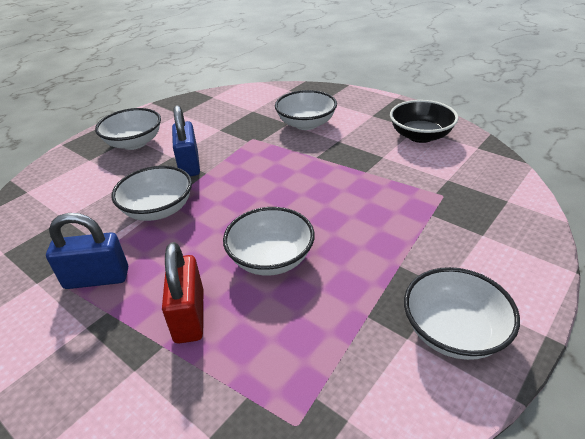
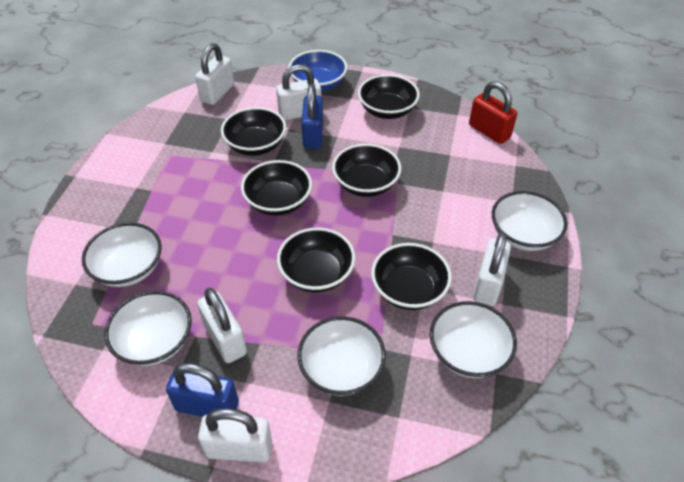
black bowl: [390,100,459,143] = 1 -> [221,107,286,156] [241,160,312,216] [277,227,355,292] [332,143,401,197] [358,74,420,119] [371,243,452,310] = 6
blue bowl: none = 0 -> [288,50,347,91] = 1
white padlock: none = 0 -> [195,43,234,105] [197,288,247,363] [198,408,272,462] [276,64,321,120] [473,232,511,306] = 5

